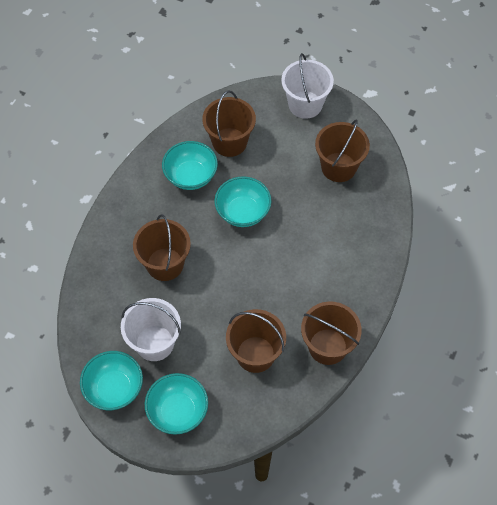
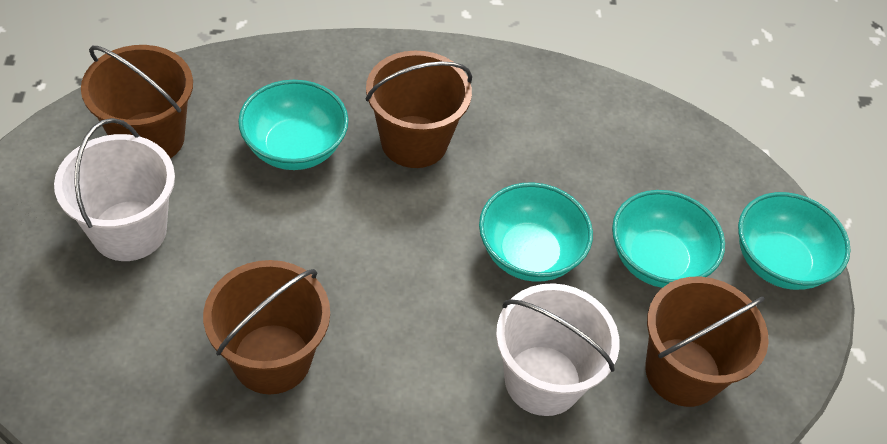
brown bucket: [133,214,191,281] [202,91,256,157] [226,309,286,373] [301,301,362,365] [315,120,370,182] = 5 -> [81,45,193,159] [203,260,330,394] [366,51,472,168] [645,277,769,407] = 4

